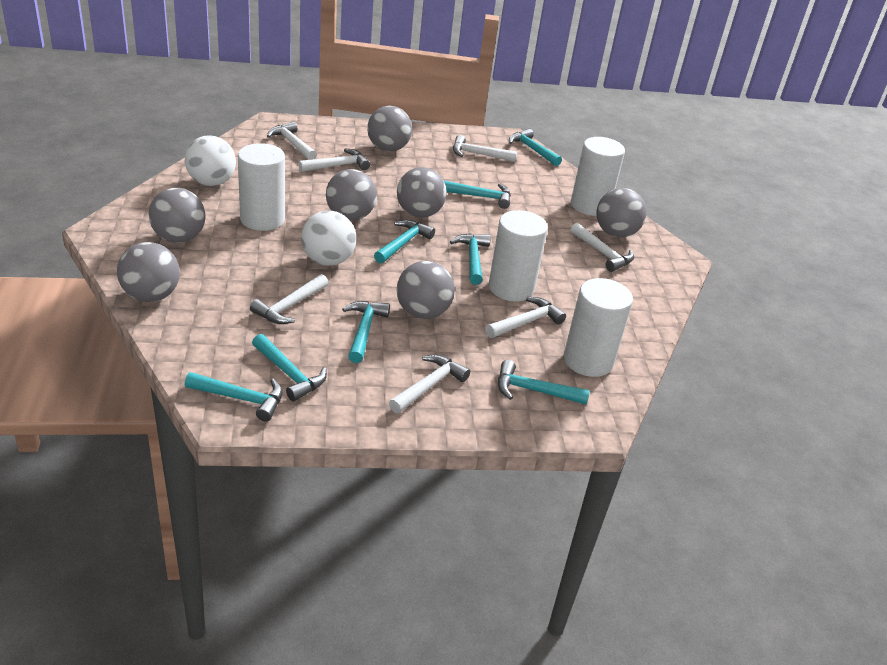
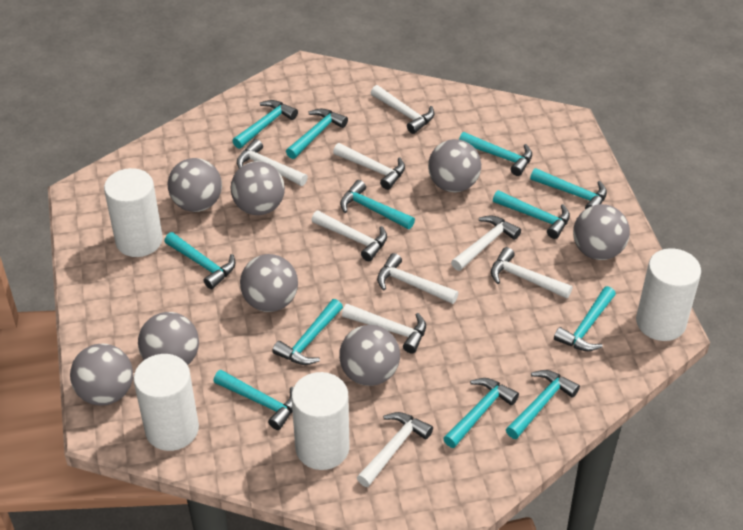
grey ball: [117,242,180,302] [149,188,206,243] [326,169,377,221] [367,106,412,152] [397,167,447,218] [397,261,455,319] [596,188,647,238] = 7 -> [70,344,133,405] [138,312,199,365] [168,158,222,212] [230,161,285,215] [240,254,298,312] [339,325,400,386] [428,139,481,192] [573,204,630,260] = 8
turquoise hammer: [185,372,283,422] [252,334,327,402] [342,301,390,363] [374,220,435,264] [444,181,511,209] [450,233,491,285] [498,360,590,405] [509,129,562,166] = 8 -> [164,232,235,289] [214,370,294,430] [232,100,298,149] [272,299,343,365] [286,109,348,159] [340,180,415,229] [443,378,519,448] [459,132,532,176] [493,190,570,239] [506,370,580,439] [530,168,607,209] [554,286,616,351] = 12
white ball: [185,135,236,186] [301,211,356,266] = 2 -> none = 0
white hammer: [250,274,328,324] [267,121,317,160] [298,149,370,172] [389,355,470,413] [453,135,517,162] [486,297,566,338] [571,223,634,272] = 7 -> [237,139,308,186] [312,211,387,261] [333,143,405,190] [342,304,426,354] [357,412,433,487] [371,85,435,134] [377,253,458,304] [451,216,521,271] [491,247,573,299] = 9

